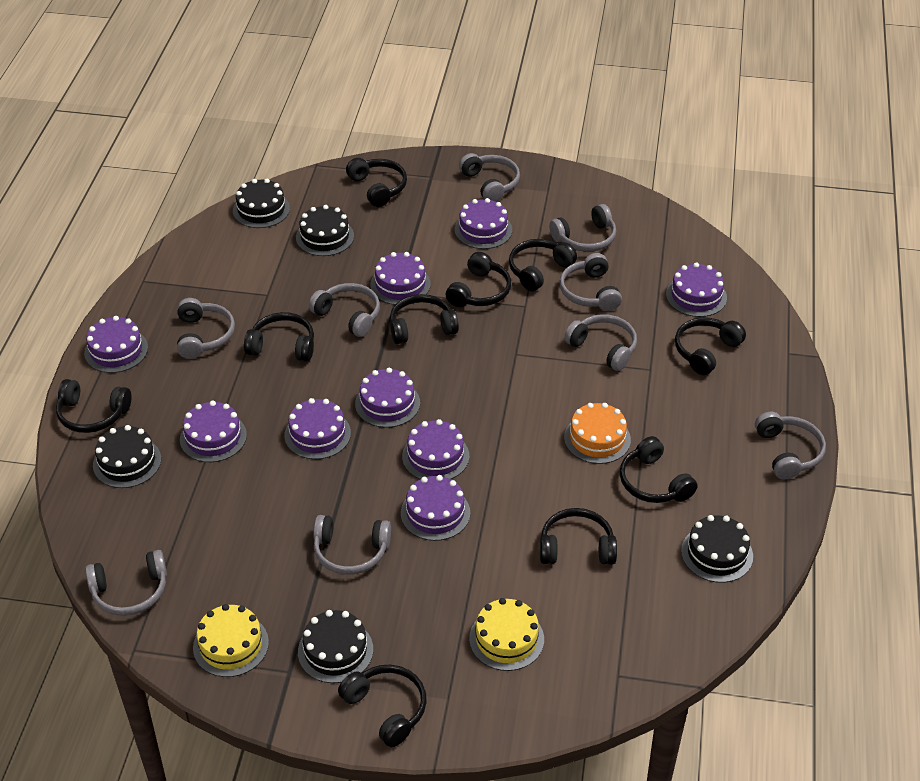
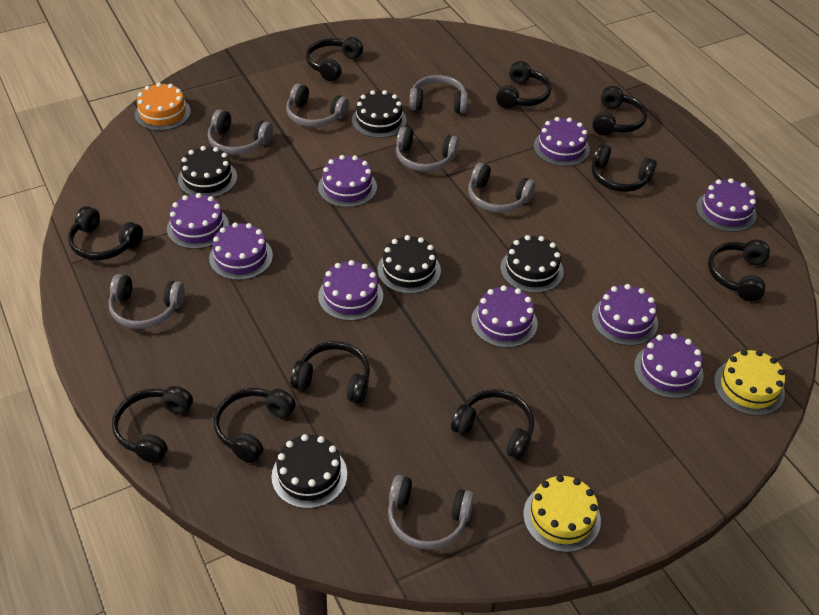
grey headphones: [85,550,167,616] [177,298,235,359] [309,283,380,337] [313,515,391,575] [459,153,520,202] [549,204,616,252] [559,253,622,311] [564,314,637,371] [755,412,826,480] = 9 -> [109,274,185,329] [208,109,273,155] [286,83,349,127] [388,475,474,549] [396,127,459,172] [409,75,468,113] [468,162,535,213] = 7

